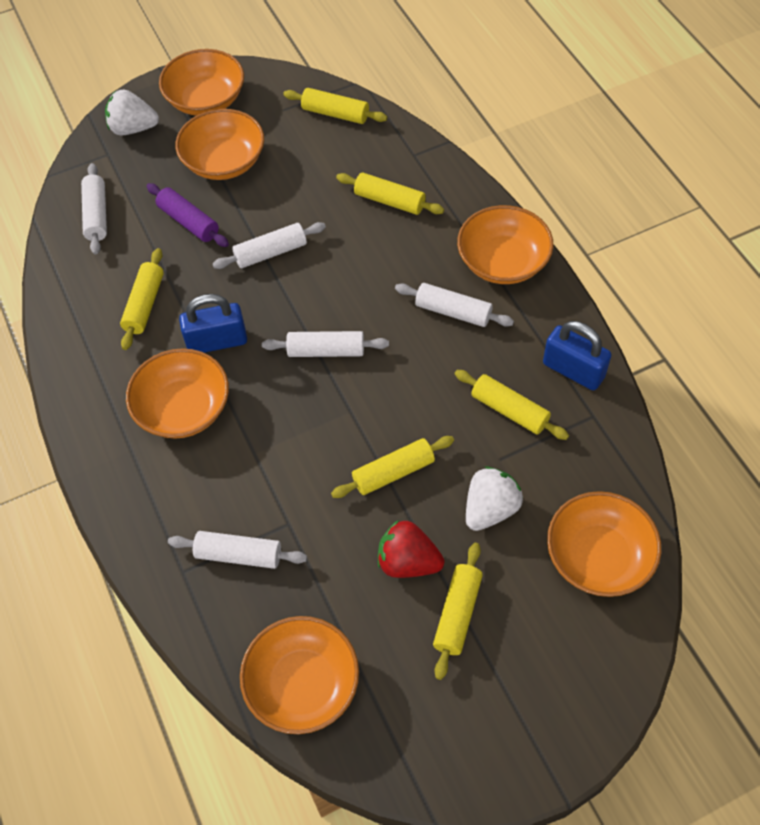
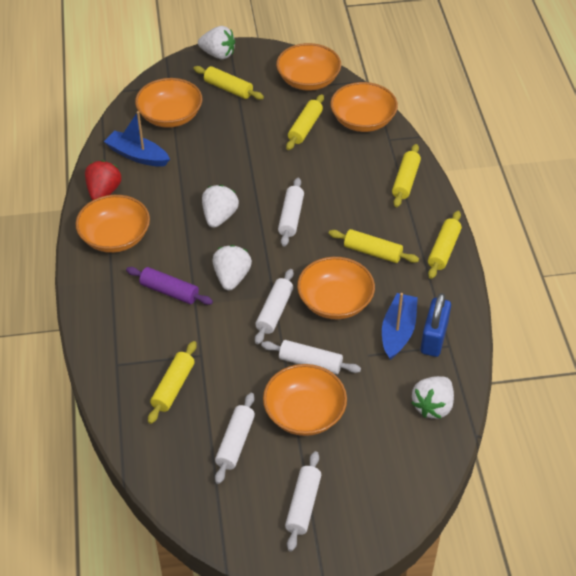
blue boat: none = 0 -> [104,111,170,167] [382,293,418,360] = 2
blue padlock: [179,294,247,353] [543,321,611,391] = 2 -> [420,293,451,357] = 1
white strawberry: [105,90,159,135] [466,467,523,531] = 2 -> [198,26,235,59] [202,185,239,228] [212,245,252,291] [412,376,454,419] = 4

